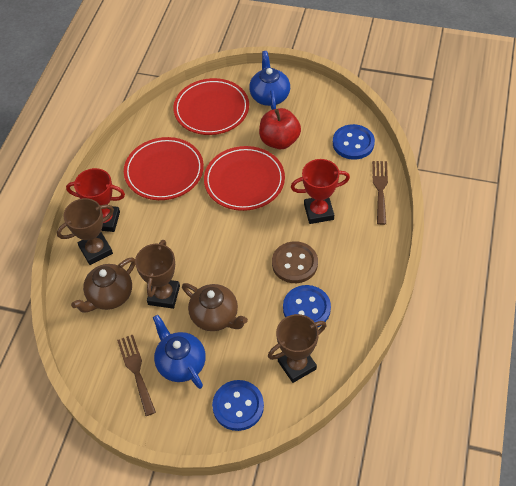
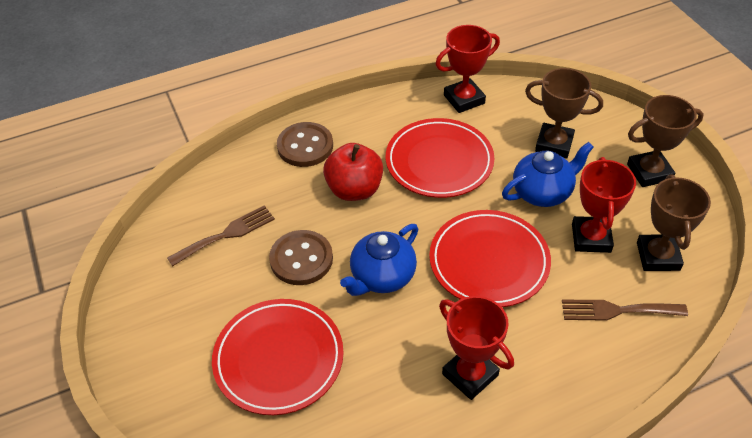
blue button: [212,380,264,431] [283,285,331,327] [333,124,375,160] = 3 -> none = 0
brown button: [272,241,318,283] = 1 -> [269,230,333,285] [277,122,333,167] = 2
brown teapot: [71,257,135,313] [182,283,248,331] = 2 -> none = 0
red trophy: [66,168,125,232] [291,159,350,224] = 2 -> [435,25,500,113] [439,296,514,400] [572,157,636,253] = 3

